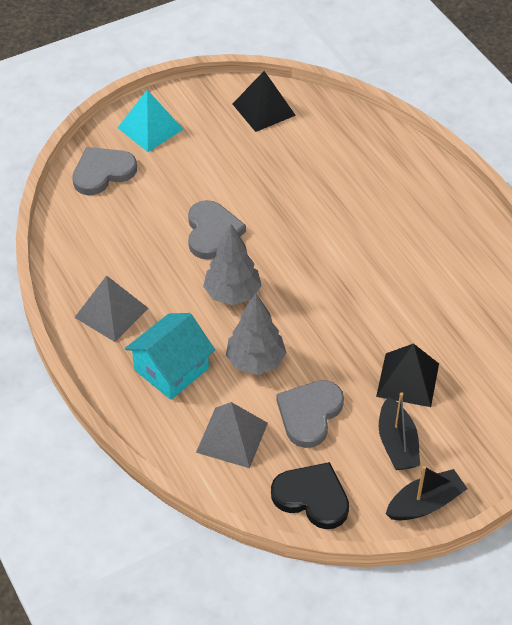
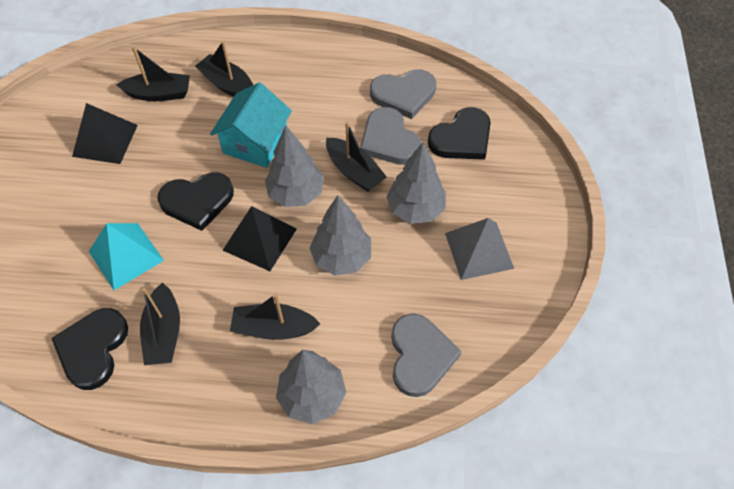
black boat: [379,392,420,470] [386,466,468,521] = 2 -> [116,47,190,101] [140,283,180,365] [195,41,253,97] [230,294,320,340] [326,122,387,192] = 5
black heart: [271,462,349,529] = 1 -> [52,308,128,390] [157,172,234,231] [428,107,491,160] = 3
grey pyramid: [74,275,148,342] [196,402,268,468] = 2 -> [445,218,514,280] = 1
grey tree: [203,224,262,305] [226,293,287,375] = 2 -> [265,125,324,207] [276,350,346,424] [309,195,371,276] [386,142,446,224] = 4

